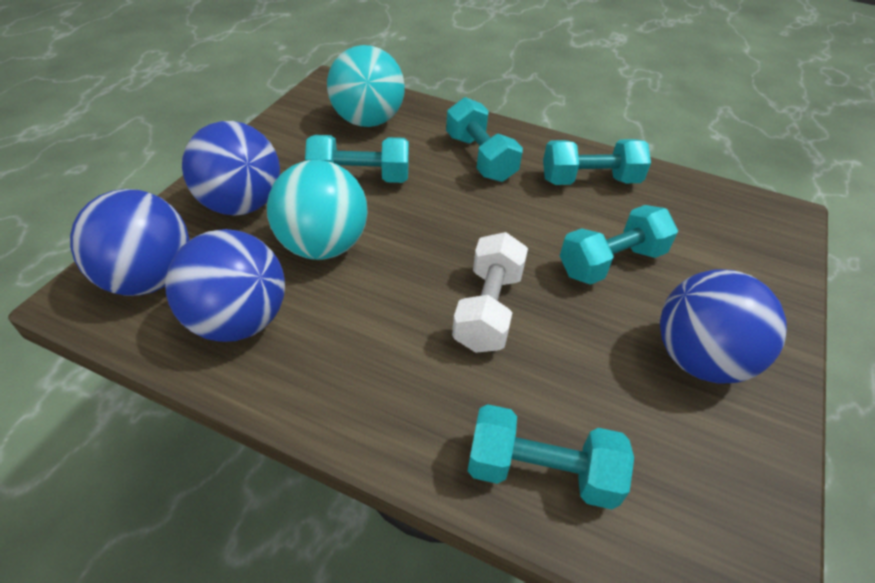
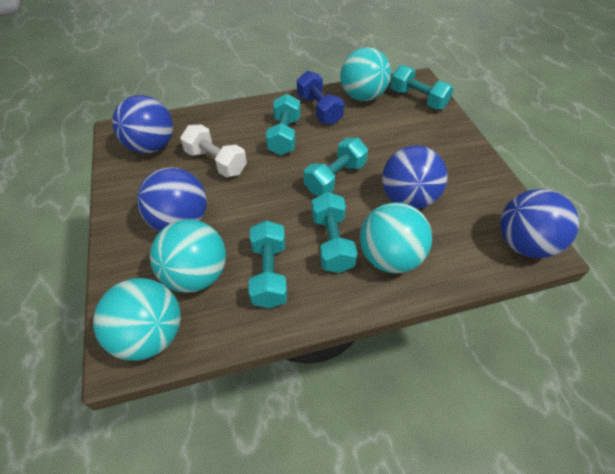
blue dumbbell: none = 0 -> [297,71,344,125] = 1
turquoise ball: [267,160,367,260] [327,45,405,127] = 2 -> [93,278,181,361] [150,219,226,293] [340,47,391,101] [360,202,432,273] = 4

